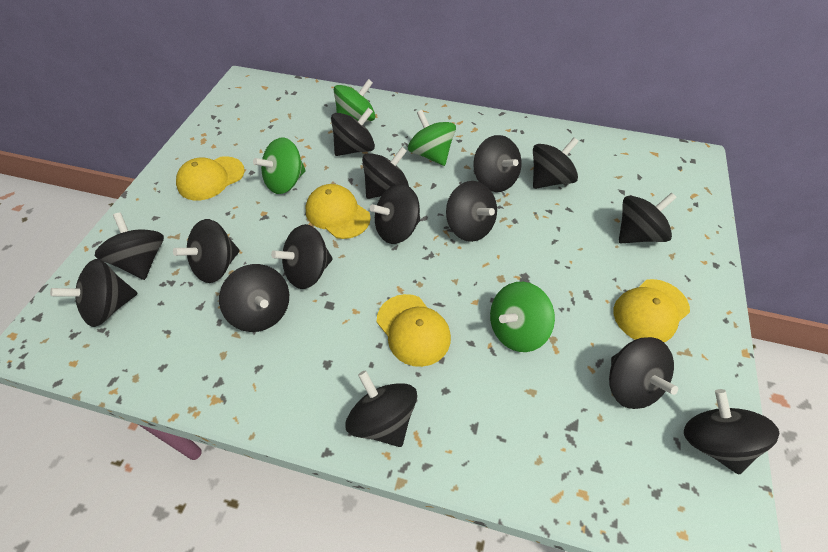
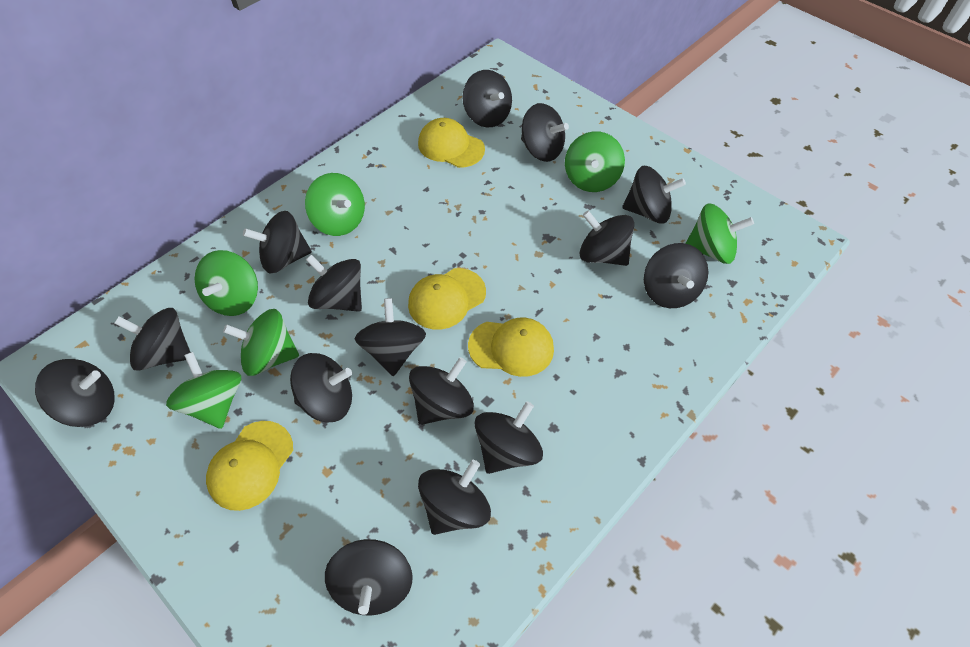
green spinning top: [253,137,306,194] [334,79,375,122] [408,110,456,166] [490,282,555,352] = 4 -> [166,352,241,429] [195,250,258,316] [223,309,299,376] [305,173,365,236] [565,131,625,192] [685,203,754,264] = 6

